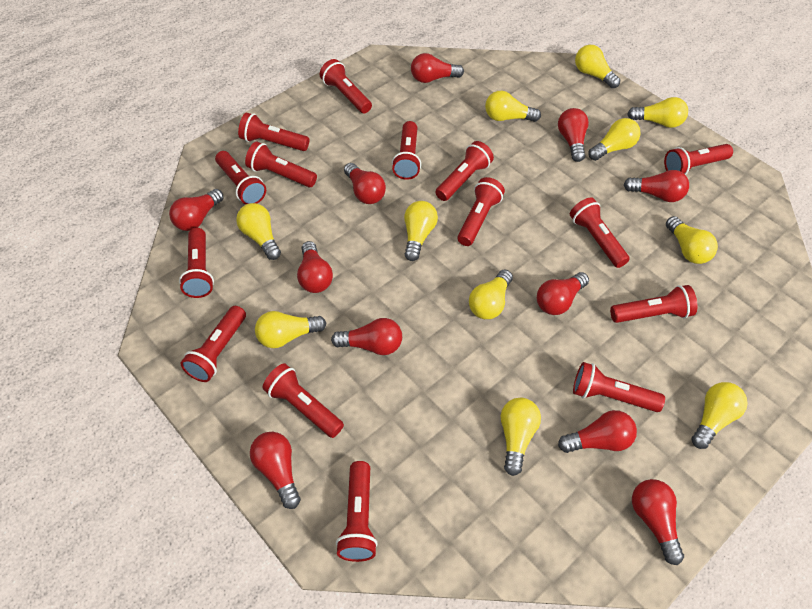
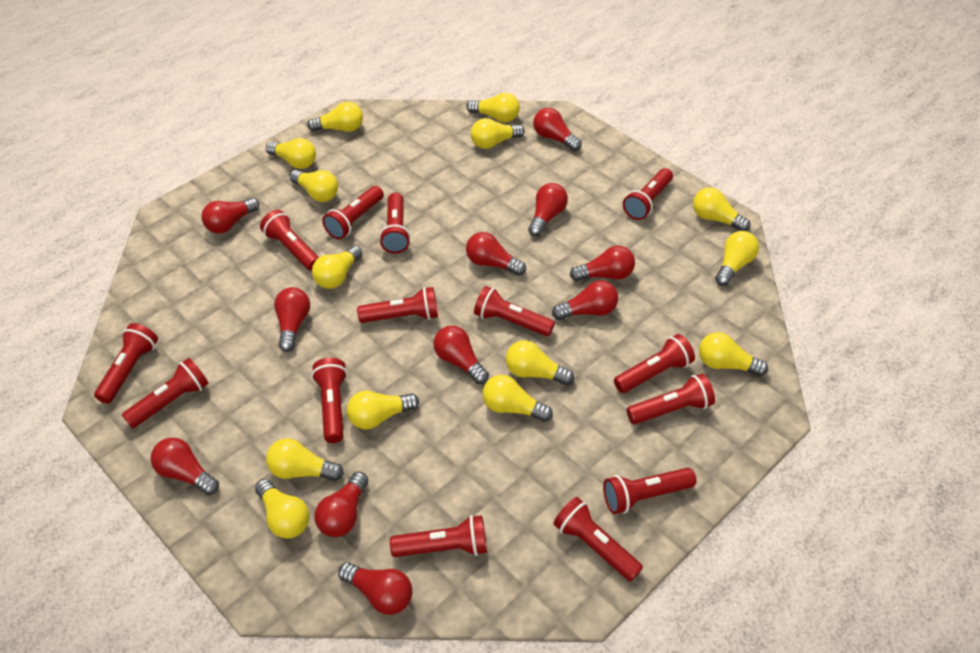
red flashlight: [179,228,214,298] [180,306,246,382] [215,151,266,205] [238,113,309,151] [245,142,317,187] [263,363,344,438] [320,59,372,113] [336,461,378,562] [392,121,421,180] [435,141,494,201] [457,177,505,246] [570,197,630,268] [573,362,665,412] [610,285,697,323] [664,144,733,175] = 15 -> [94,323,158,404] [122,358,209,428] [260,210,319,271] [311,358,347,443] [322,186,384,239] [357,287,438,323] [379,193,411,253] [390,515,487,557] [474,286,555,336] [553,497,643,582] [603,468,697,514] [614,334,695,393] [623,168,673,220] [627,373,715,424] = 14
yellow light bulb: [236,203,281,260] [255,311,326,348] [404,201,438,261] [469,270,513,319] [485,91,541,122] [501,398,541,476] [575,45,620,88] [588,118,640,161] [627,97,688,128] [666,216,718,264] [691,382,748,449] = 11 -> [255,479,309,538] [266,138,316,169] [266,438,344,481] [290,170,338,202] [307,102,363,132] [312,245,362,289] [347,391,419,430] [466,93,520,122] [471,118,525,149] [482,375,553,422] [506,340,574,385] [693,187,751,231] [699,332,768,376] [715,231,759,286] = 14

